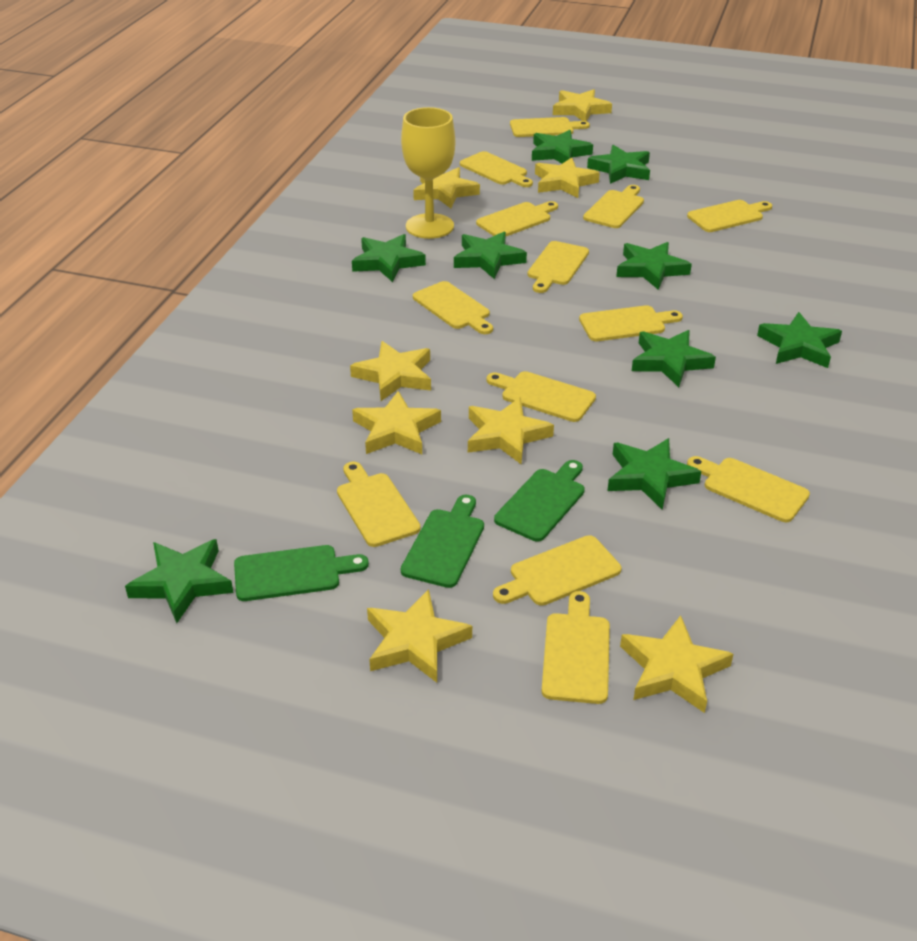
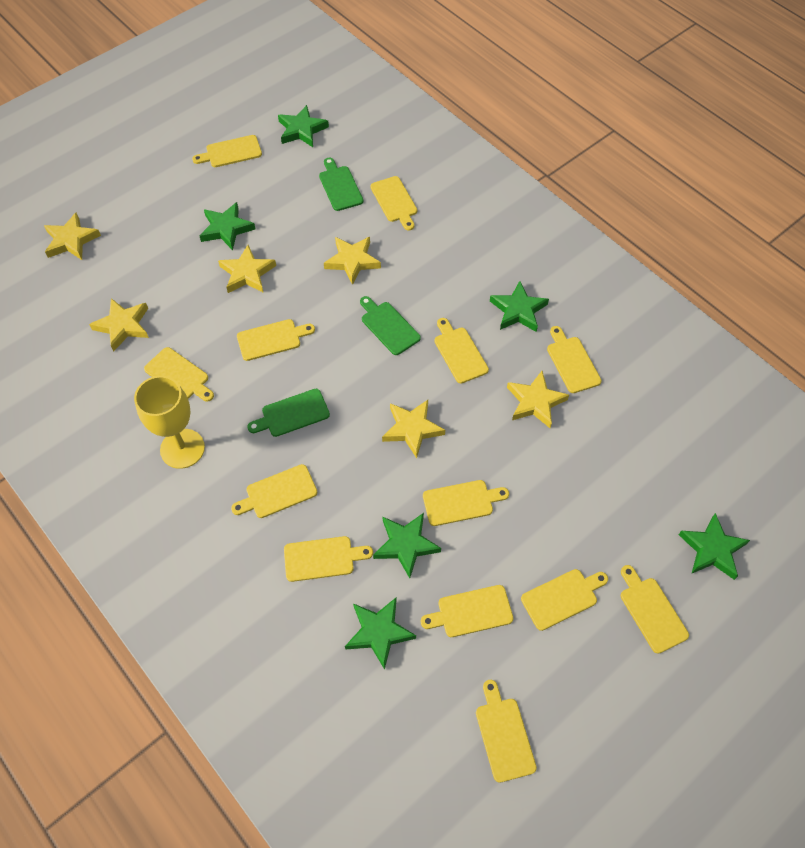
green star: [125,539,234,623] [352,234,426,282] [454,232,527,279] [532,130,593,164] [587,145,650,184] [608,438,701,510] [616,242,692,290] [632,330,716,387] [757,312,842,368] = 9 -> [200,202,255,250] [278,105,329,147] [345,598,416,670] [373,513,441,578] [490,281,549,332] [679,513,750,580] = 6
yellow star: [350,341,431,401] [352,391,441,454] [367,589,472,683] [413,167,480,208] [468,397,554,464] [535,158,600,198] [553,89,612,121] [620,615,733,713] = 8 -> [44,213,101,260] [89,298,149,351] [218,245,276,293] [324,237,381,285] [382,400,445,458] [507,371,569,428] = 6

